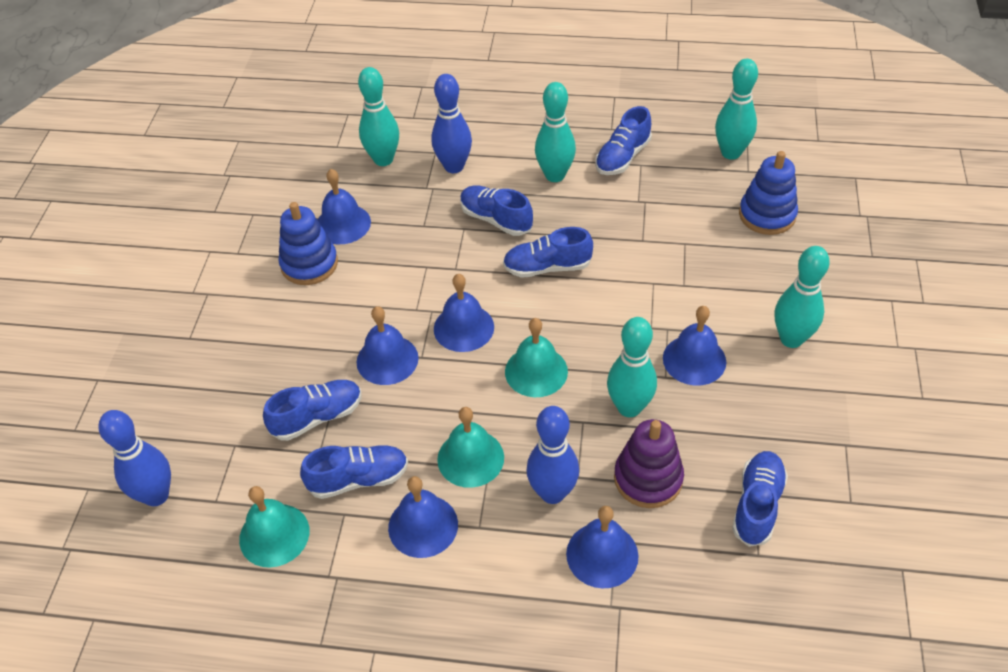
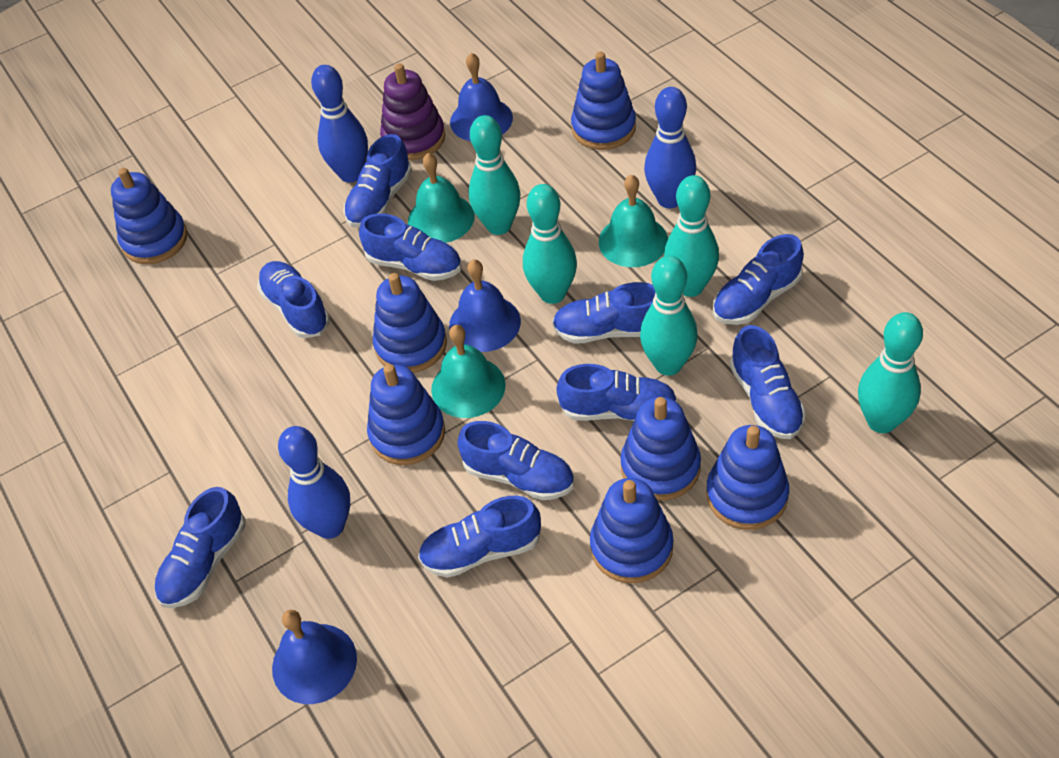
blue bell: [318,169,371,244] [356,306,419,385] [388,476,458,558] [434,274,494,352] [566,506,639,589] [663,306,726,386] = 6 -> [272,610,357,704] [449,259,521,352] [450,53,513,141] = 3
blue shoe: [263,380,361,441] [300,445,408,499] [460,185,533,236] [503,227,593,278] [595,106,652,175] [732,451,788,547] = 6 -> [154,487,246,608] [257,261,330,338] [343,134,412,228] [359,213,462,281] [418,496,541,578] [457,421,574,500] [552,282,656,344] [556,364,677,421] [713,234,804,325] [730,325,806,439] = 10
blue stacking toy: [278,202,338,285] [739,151,798,235] = 2 -> [111,168,187,264] [367,364,445,465] [373,273,447,373] [571,52,636,150] [590,478,673,584] [620,397,701,501] [706,425,789,530] = 7

